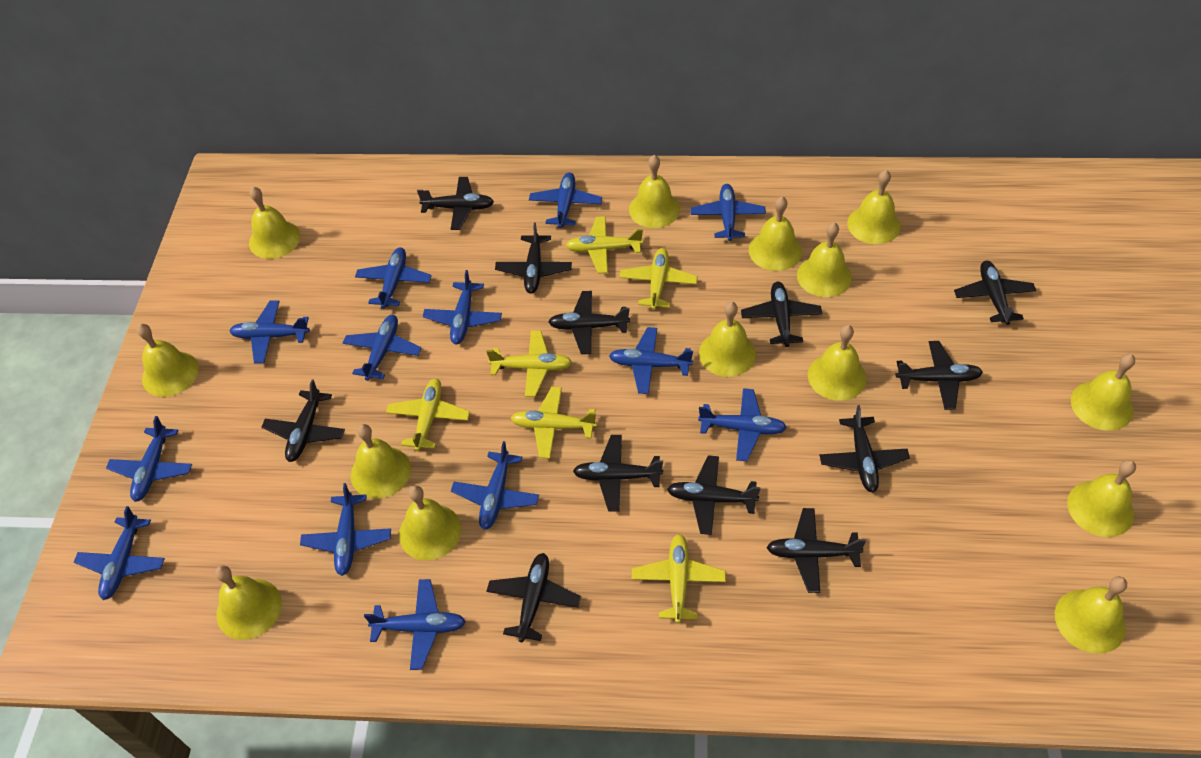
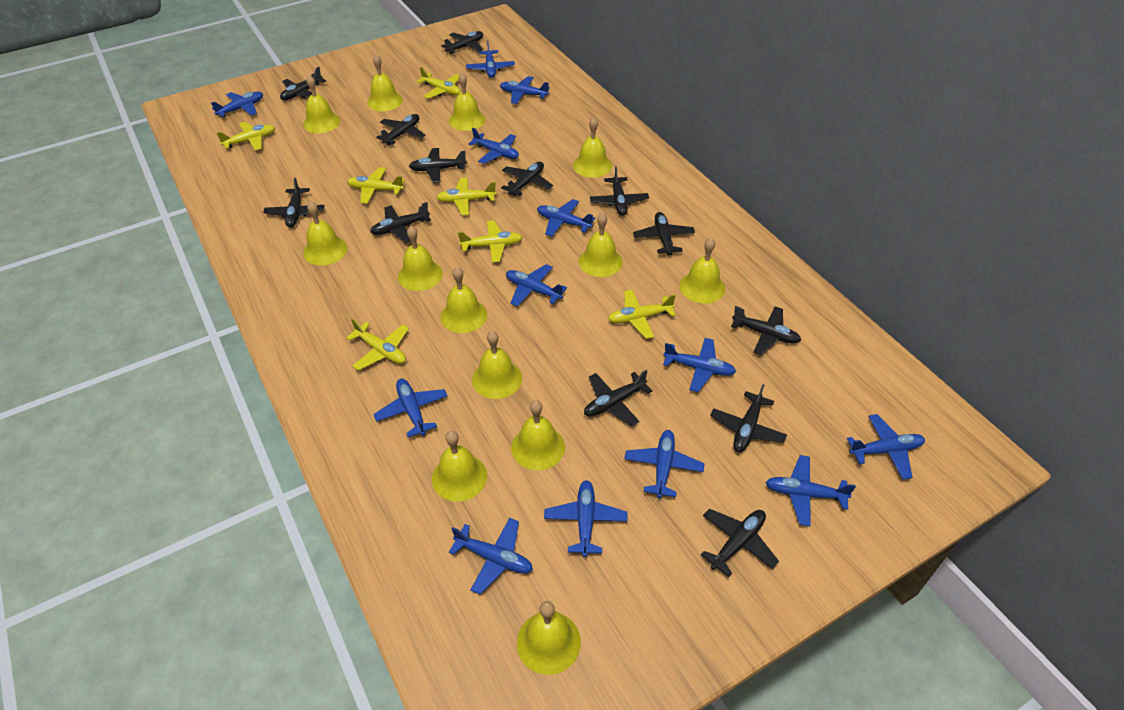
black plane: [262,379,345,462] [417,177,494,230] [486,553,581,642] [495,222,572,294] [548,291,630,354] [573,435,663,511] [667,455,761,535] [741,282,822,347] [766,508,866,593] [820,405,910,493] [896,341,983,410] [954,261,1036,325] = 12 -> [263,177,325,228] [280,67,326,100] [370,202,431,243] [376,114,426,145] [409,148,467,183] [441,31,483,54] [501,162,553,196] [584,370,652,426] [590,166,649,216] [633,212,695,255] [701,509,779,577] [710,384,787,452] [731,306,801,355] = 13
yellow bell: [137,324,199,397] [215,565,282,640] [249,187,300,259] [351,424,411,499] [399,485,461,560] [629,155,680,228] [699,302,756,377] [749,197,802,271] [797,222,852,297] [808,325,867,401] [847,170,901,244] [1055,576,1127,654] [1067,460,1136,537] [1071,354,1135,431] = 14 -> [303,75,340,133] [303,201,347,265] [367,54,403,111] [398,226,443,291] [432,431,487,502] [441,267,487,333] [449,73,485,131] [472,331,522,399] [511,400,565,470] [517,601,581,675] [573,117,612,178] [579,212,623,277] [680,238,725,303] = 13
yellow plane: [386,379,470,451] [486,330,572,397] [511,387,597,459] [566,216,643,274] [619,248,698,310] [632,534,726,624] = 6 -> [217,121,275,151] [346,318,409,371] [347,167,405,204] [416,67,461,99] [436,178,497,215] [458,220,523,263] [608,290,676,339] = 7

